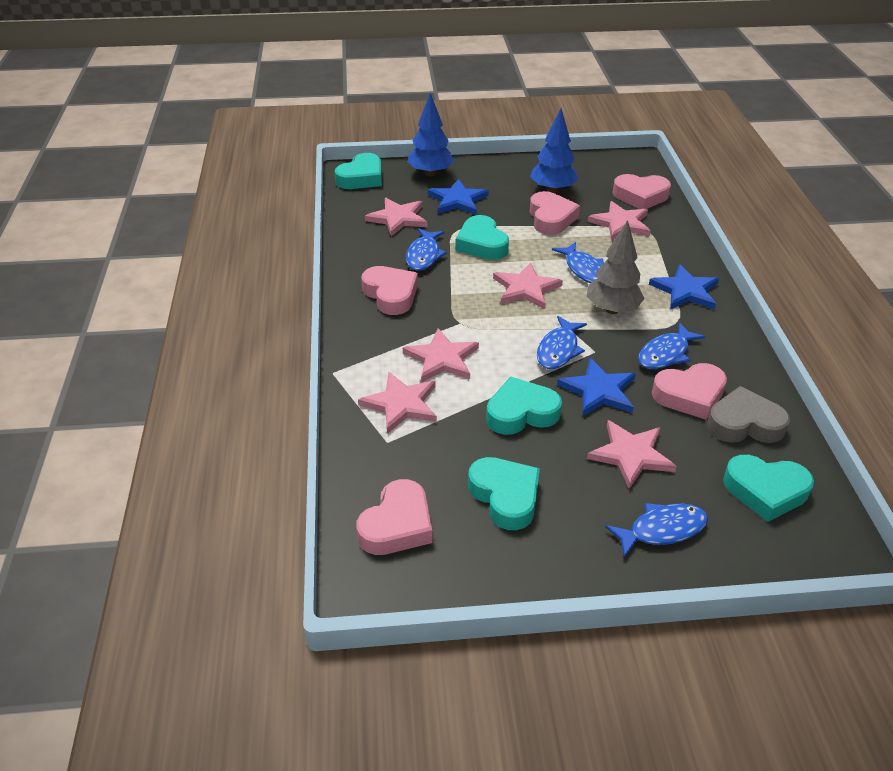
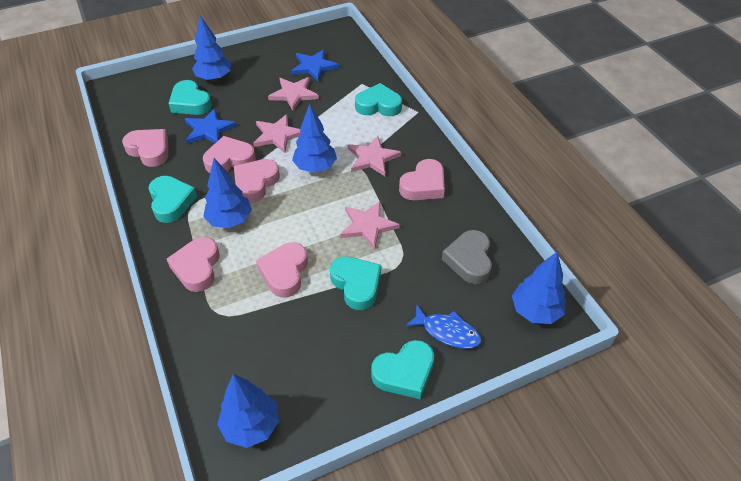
blue fish: [406,228,447,271] [537,316,587,369] [552,242,604,283] [605,503,708,557] [638,322,705,369] = 5 -> [405,304,481,349] = 1
blue star: [428,179,489,215] [557,358,636,416] [649,264,719,309] = 3 -> [185,108,237,144] [291,49,339,82] = 2
blue tree: [407,93,454,177] [530,108,579,193] = 2 -> [192,16,231,81] [203,158,252,228] [217,374,279,448] [292,104,337,173] [512,252,566,324] = 5
grey tree: [586,220,645,314] = 1 -> none = 0
pink heart: [356,479,432,555] [361,266,418,315] [530,191,580,235] [613,174,671,209] [652,363,727,420] = 5 -> [122,129,168,167] [167,237,220,292] [203,136,256,173] [234,159,280,203] [256,242,308,297] [399,159,445,200] = 6
pink star: [358,372,437,434] [365,198,427,237] [403,328,479,383] [493,262,563,309] [587,201,651,240] [587,420,677,489] = 6 -> [253,114,301,153] [268,77,319,111] [340,201,400,250] [348,136,401,176] = 4

